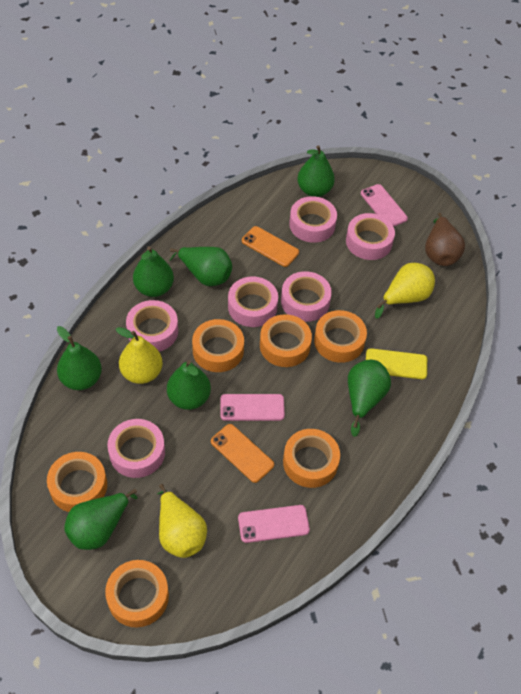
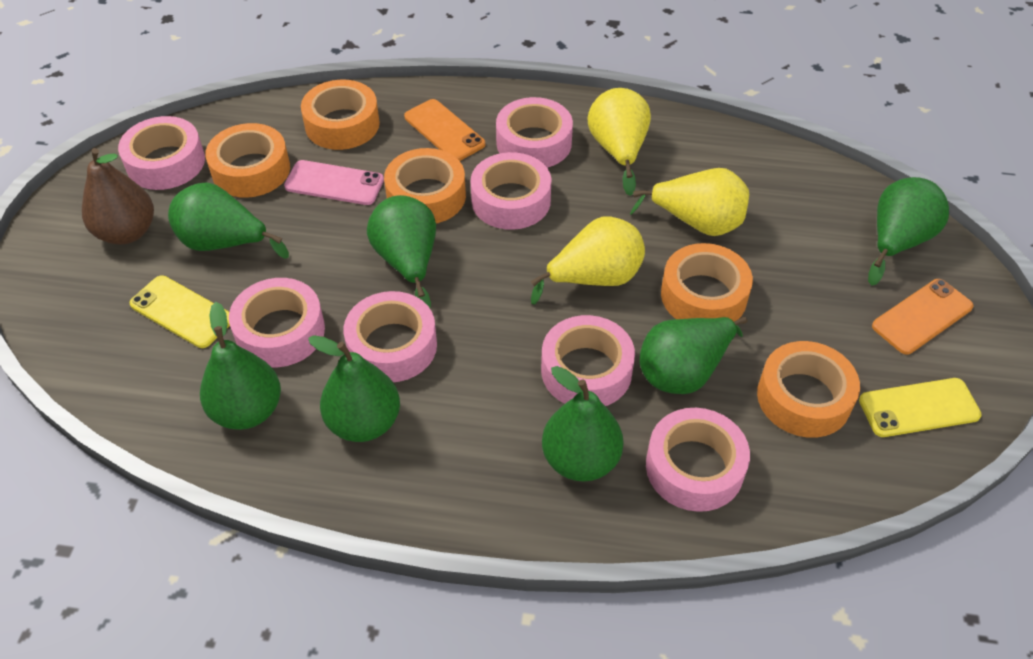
orange tape: [47,452,107,512] [105,560,169,628] [192,319,244,372] [260,314,312,367] [283,429,340,488] [314,310,367,363] = 6 -> [205,123,290,198] [301,80,380,150] [384,148,466,223] [661,243,753,322] [757,341,860,438] = 5
pink phone: [220,394,285,421] [238,505,310,543] [361,184,408,227] = 3 -> [284,160,384,205] = 1
pink tape: [107,419,165,478] [126,300,178,352] [228,276,278,327] [281,271,332,322] [289,196,337,243] [346,213,395,260] = 6 -> [118,116,205,190] [229,278,325,367] [344,291,437,382] [471,152,551,230] [496,97,573,168] [541,315,635,406] [646,408,750,512] = 7
yellow phone: [366,348,427,379] = 1 -> [130,275,230,348] [859,378,982,437] = 2

